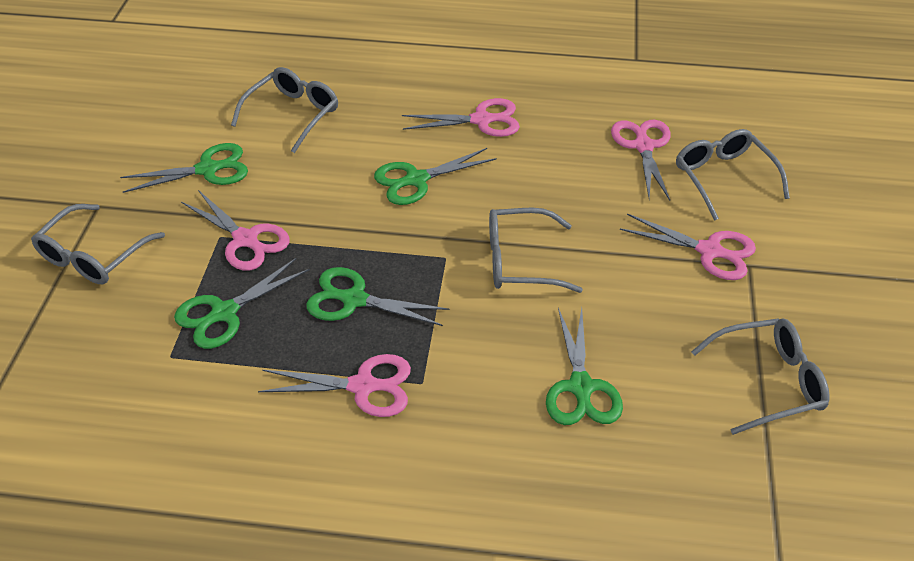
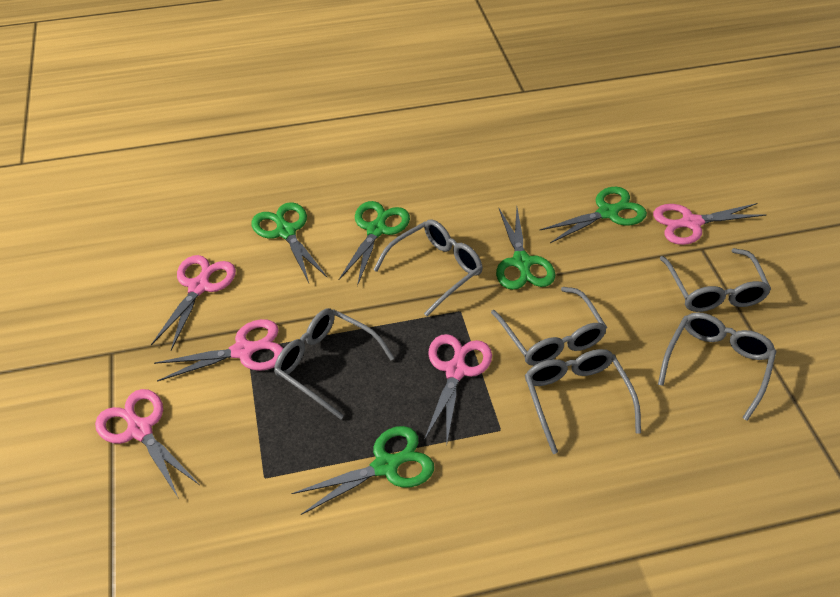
grey glasses: [31,204,165,284] [231,67,338,153] [489,208,583,293] [676,129,790,221] [691,318,829,435] = 5 -> [274,308,394,420] [373,219,483,316] [491,287,607,366] [525,349,641,454] [658,312,777,421] [660,248,771,312] = 6

